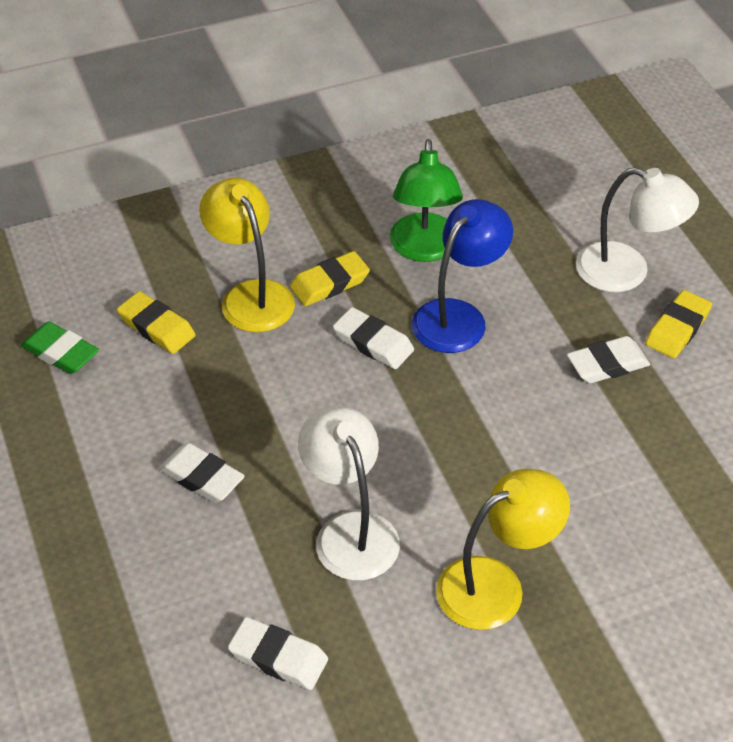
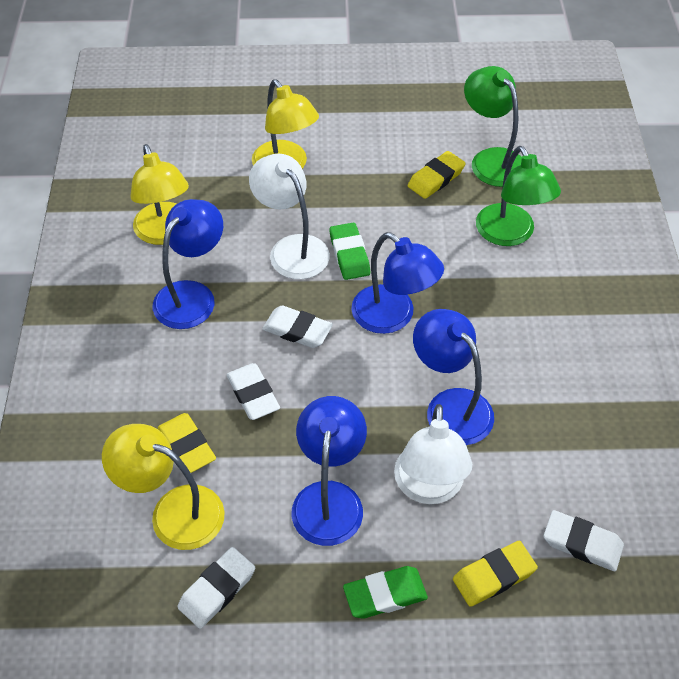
blue lamp: [412,199,513,353] = 1 -> [153,199,223,329] [292,396,367,546] [351,232,444,334] [413,309,494,445] = 4
green eraser: [21,321,99,374] = 1 -> [329,223,370,280] [343,566,428,619] = 2
green lamp: [390,139,463,262] = 1 -> [464,66,522,187] [476,146,561,246] = 2
yellow lamp: [199,178,295,332] [436,469,570,630] = 2 -> [102,424,225,550] [130,144,189,245] [252,80,319,169] = 3

